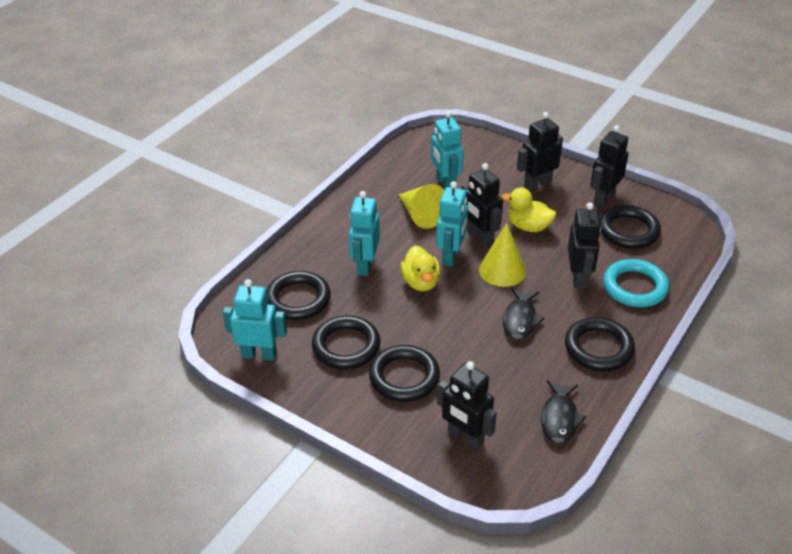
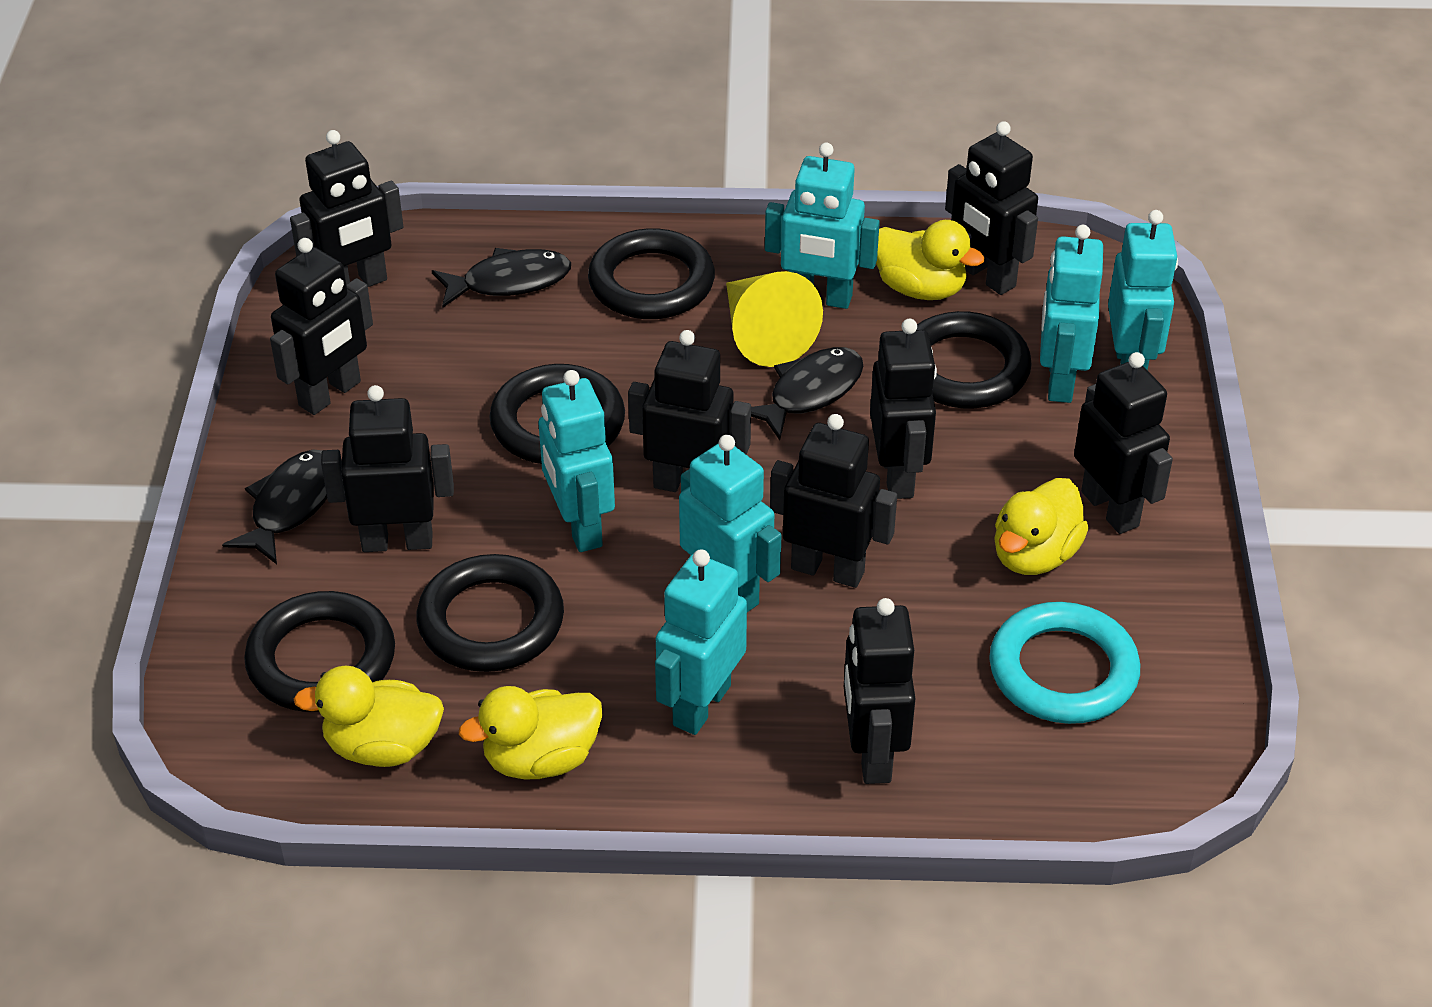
black fish: [503,288,544,340] [541,380,586,444] = 2 -> [222,450,327,564] [432,248,571,308] [751,347,863,440] = 3
black robot: [437,361,497,450] [462,163,503,247] [517,112,563,191] [568,202,601,288] [591,125,629,207] = 5 -> [270,238,373,415] [290,130,403,287] [321,385,454,552] [628,330,751,492] [770,414,897,588] [844,598,916,784] [870,319,937,499] [945,121,1038,295] [1074,352,1173,534] = 9
turquoise robot: [223,279,287,361] [349,191,380,276] [431,111,464,189] [436,181,468,266] = 4 -> [539,370,615,552] [655,549,747,735] [679,435,782,612] [765,142,880,309] [1040,225,1103,403] [1108,210,1178,370] = 6
yellow cone: [399,184,444,229] [479,223,527,287] = 2 -> [726,271,823,367] = 1
yellow duck: [400,245,440,291] [501,188,556,232] = 2 -> [294,666,444,767] [459,686,603,779] [876,220,985,300] [994,478,1089,575] = 4

